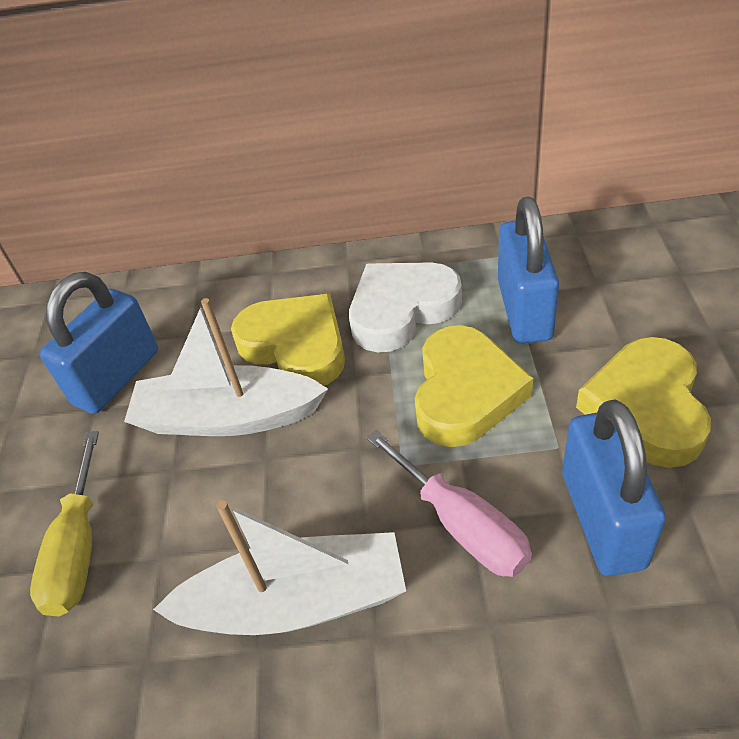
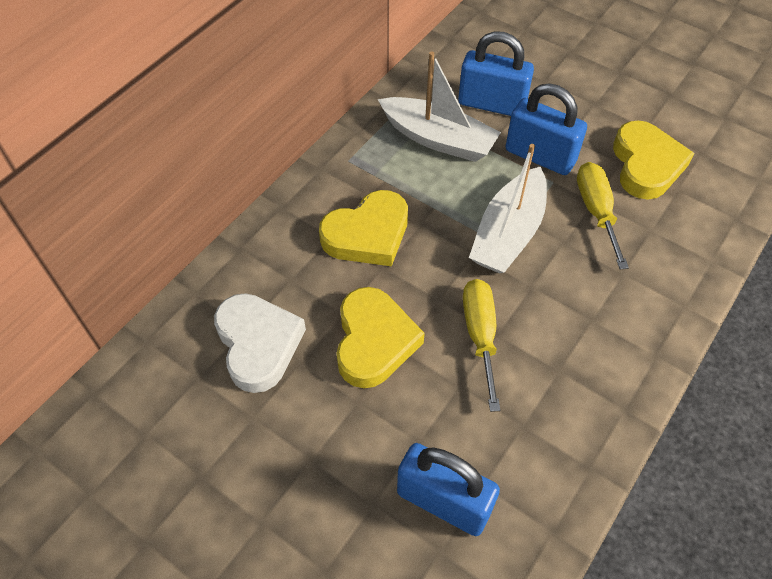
pink screwdriver: [367,430,532,577] = 1 -> none = 0
yellow screwdriver: [30,431,99,616] = 1 -> [463,279,500,412] [577,162,629,269] = 2

